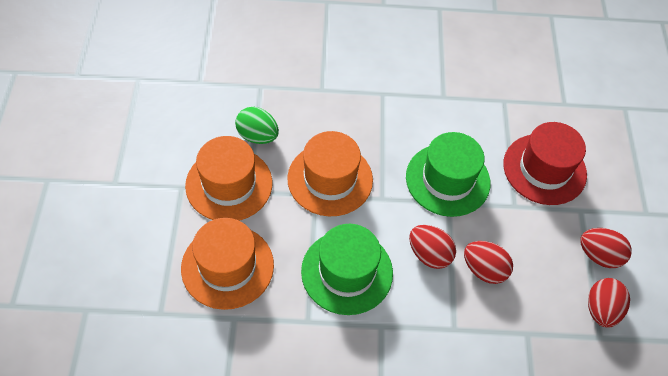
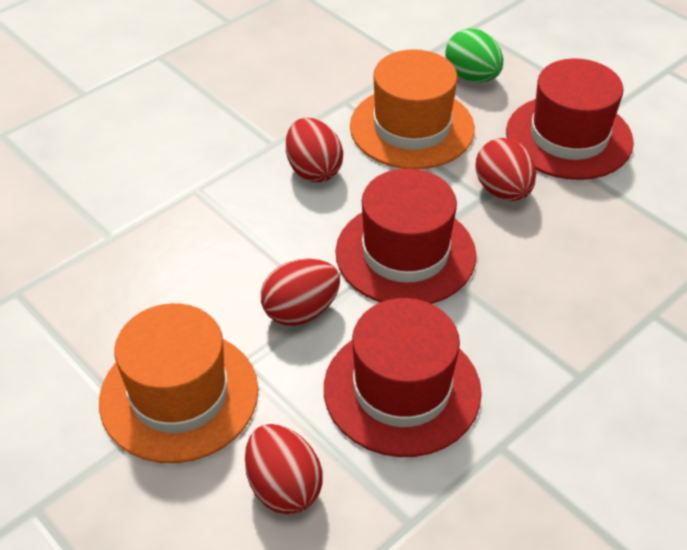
green hat: [301,224,393,315] [406,132,490,217] = 2 -> none = 0
orange hat: [181,218,274,310] [185,136,272,221] [287,131,373,216] = 3 -> [99,303,258,463] [350,49,475,169] = 2
red hat: [503,122,587,205] = 1 -> [324,298,482,457] [335,168,476,304] [506,58,634,180] = 3

